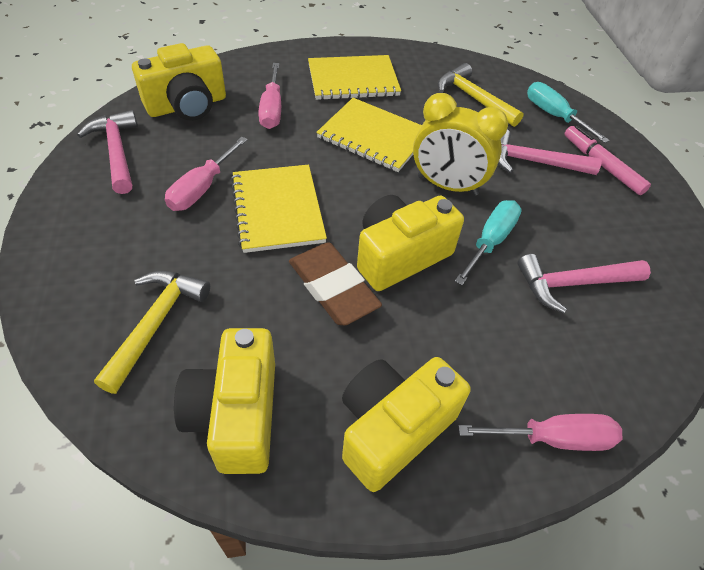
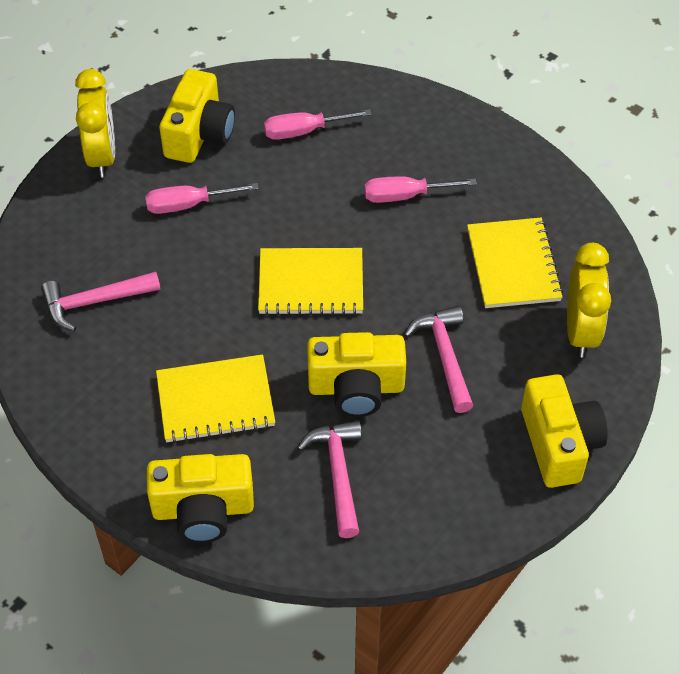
brown eraser: [289,243,382,325] = 1 -> none = 0
pink marker: [564,126,651,195] = 1 -> none = 0
turquoise screwdriver: [455,200,522,285] [527,82,610,143] = 2 -> none = 0
yellow clock: [413,93,508,196] = 1 -> [75,69,115,178] [567,243,611,357] = 2
yellow hammer: [94,271,210,394] [438,63,524,127] = 2 -> none = 0

